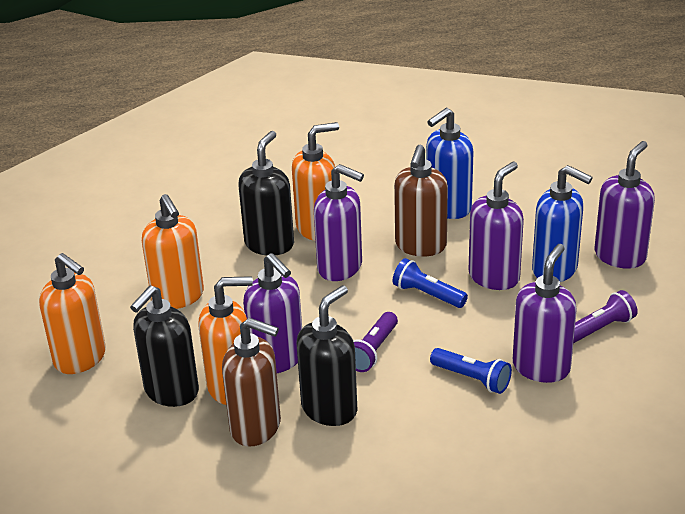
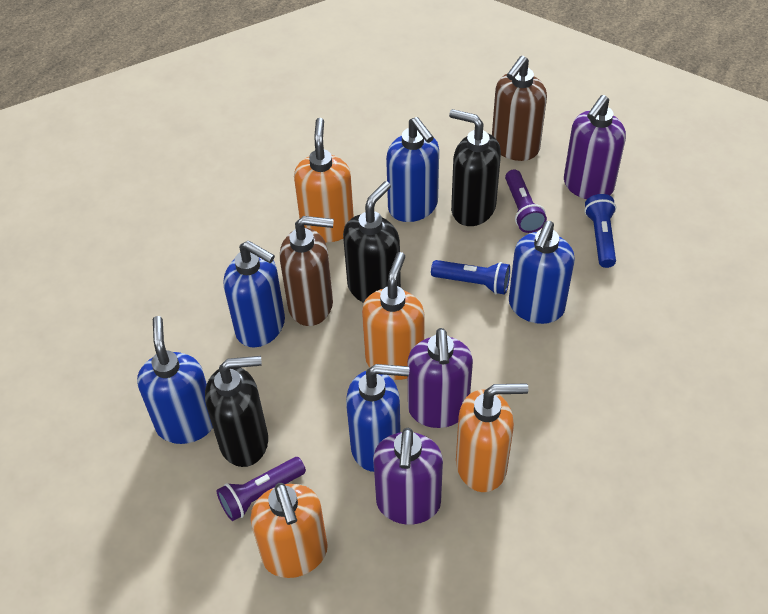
blue soap dispenser: [426,108,474,219] [532,165,593,282] = 2 -> [137,316,213,444] [224,241,285,347] [346,364,409,472] [386,117,439,222] [509,221,575,324] = 5
purple soap dispenser: [243,253,302,373] [314,164,364,281] [468,162,524,290] [513,244,577,383] [595,141,655,269] = 5 -> [373,428,443,525] [407,328,473,428] [564,95,626,199] = 3

